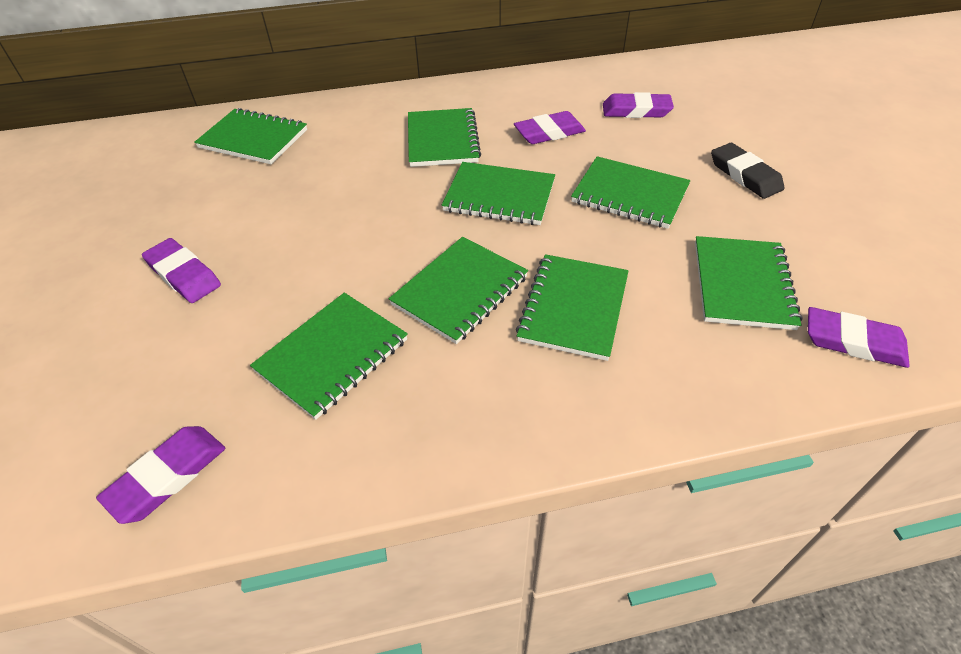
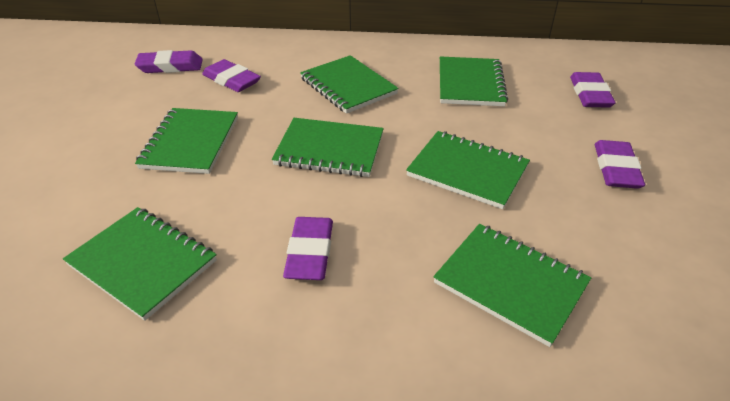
black eraser: [711,143,784,199] = 1 -> none = 0
green notebook: [194,108,307,164] [250,293,408,420] [389,237,528,344] [408,108,481,167] [442,162,555,225] [516,254,629,361] [571,156,690,229] [695,236,802,330] = 8 -> [63,207,217,321] [135,108,238,174] [272,118,384,177] [300,55,399,114] [406,131,530,209] [433,224,591,347] [440,57,508,106] = 7

